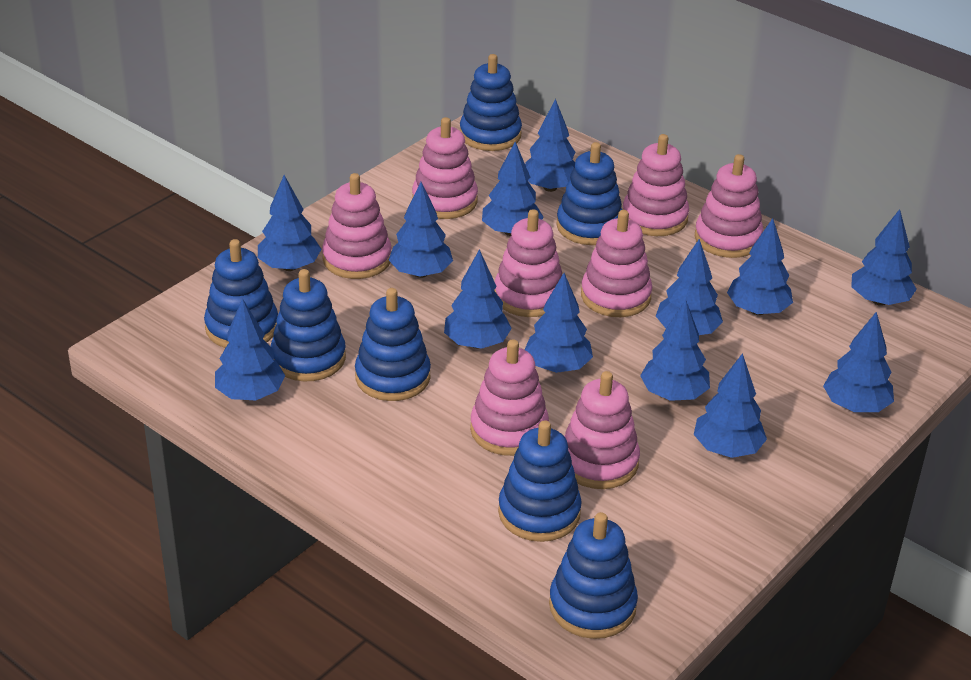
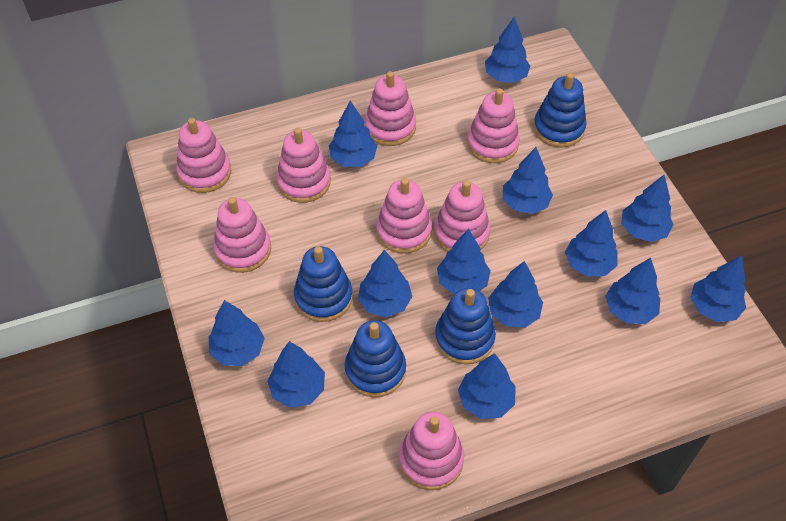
blue stacking toy: [204,239,278,348] [271,269,346,381] [355,288,431,401] [460,54,522,151] [498,420,582,542] [549,512,638,639] [556,142,623,245] = 7 -> [294,246,353,322] [344,320,406,398] [435,288,496,364] [534,73,587,148] = 4

